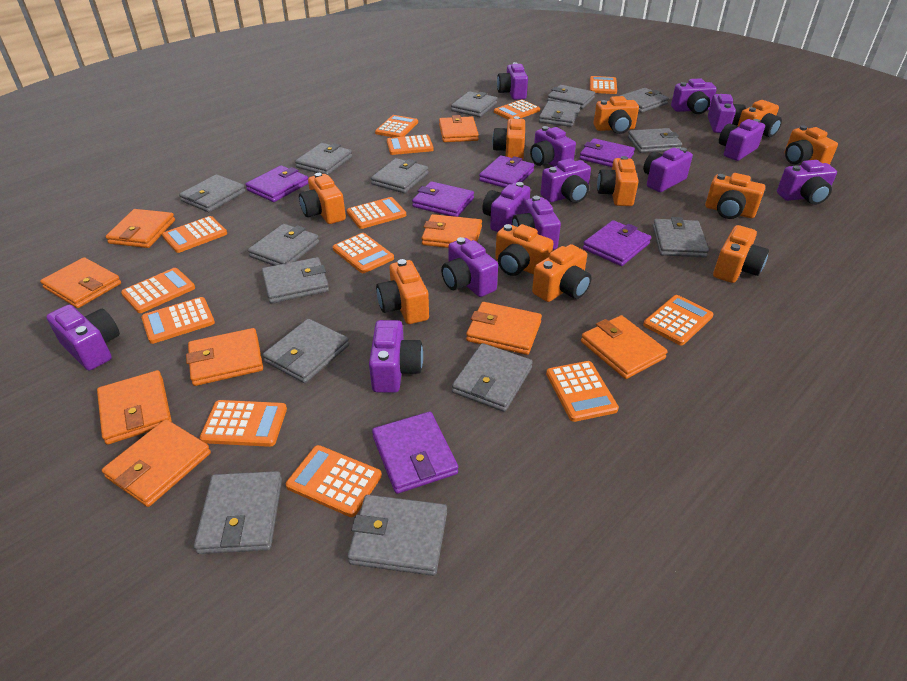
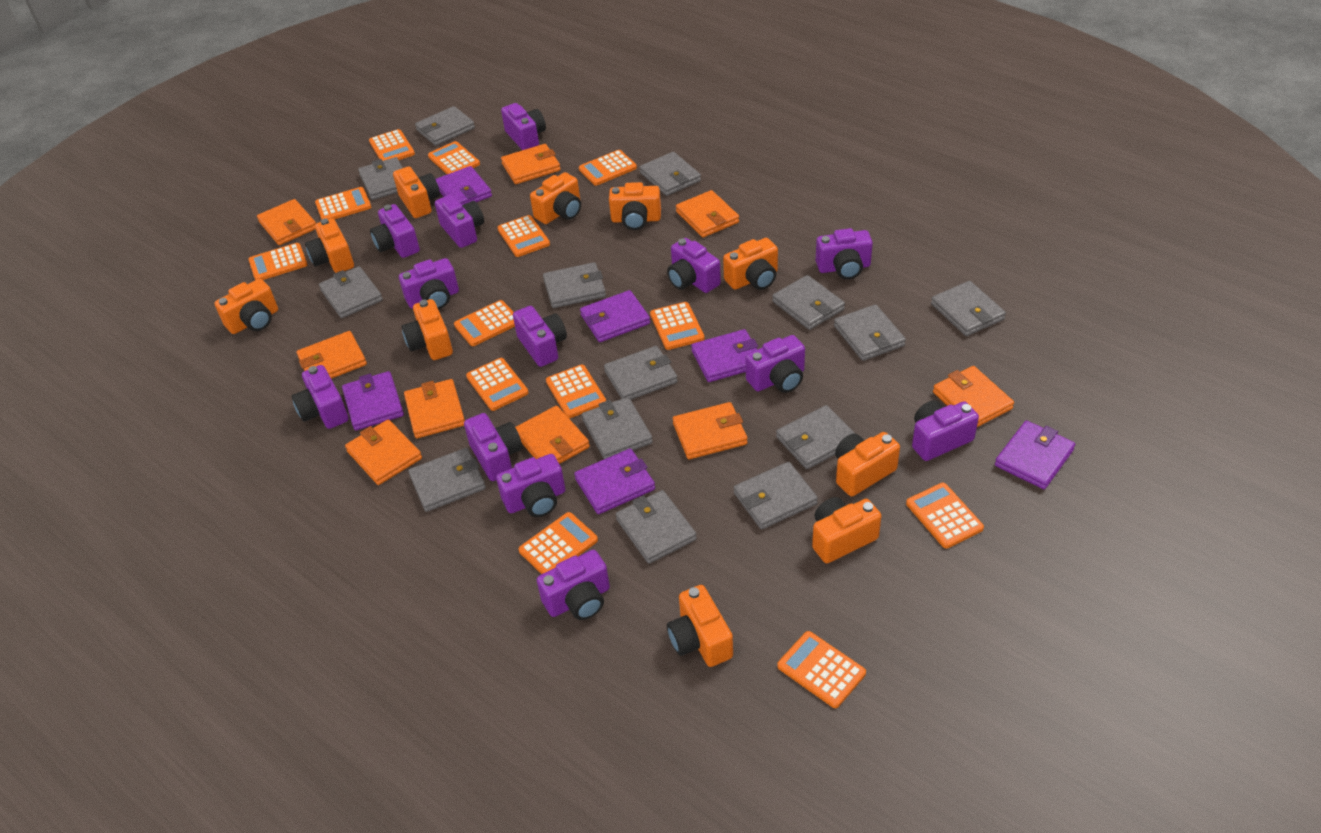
grey wallet: [179,174,245,212] [194,471,282,554] [248,224,319,266] [262,257,329,303] [263,319,349,383] [295,143,352,175] [347,495,447,576] [371,158,428,193] [451,91,497,117] [452,343,533,412] [539,101,580,127] [547,85,595,109] [620,88,669,113] [628,128,683,153] [653,217,709,258] = 15 -> [319,266,383,318] [358,157,403,200] [408,448,486,512] [415,106,475,146] [543,262,606,308] [582,397,653,459] [604,346,678,400] [616,490,697,564] [639,152,701,196] [733,462,818,529] [772,275,845,330] [776,405,856,469] [834,304,906,361] [931,281,1006,336] = 14
orange camera: [299,173,346,224] [376,259,429,324] [492,116,525,160] [495,224,553,276] [532,244,592,302] [593,96,639,134] [597,156,639,206] [705,173,765,219] [713,225,769,283] [738,100,782,137] [785,125,838,165] = 11 -> [214,279,278,334] [305,218,354,273] [393,166,440,218] [402,299,453,360] [530,172,581,224] [609,182,661,230] [667,585,733,667] [723,238,778,290] [812,497,881,563] [835,432,900,497] = 10

